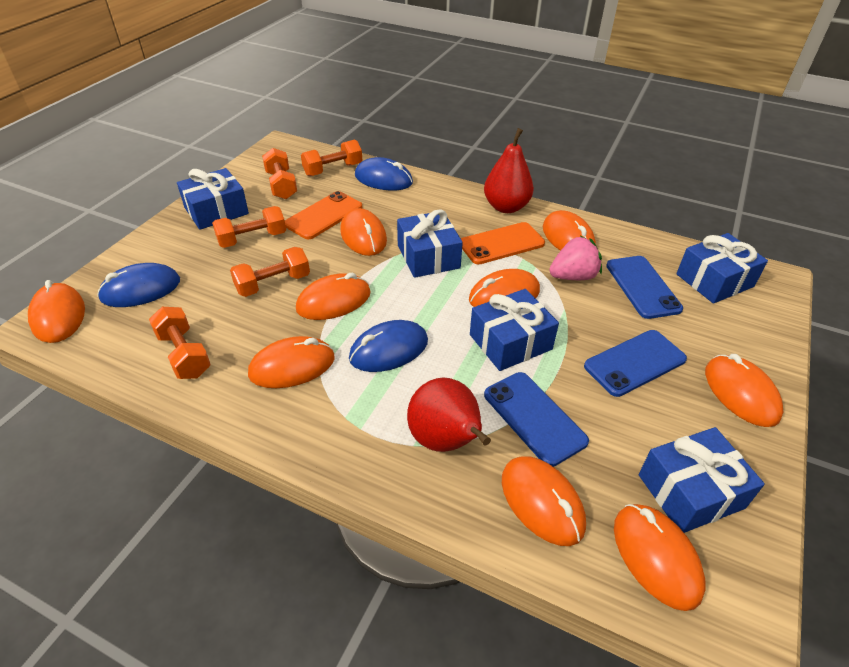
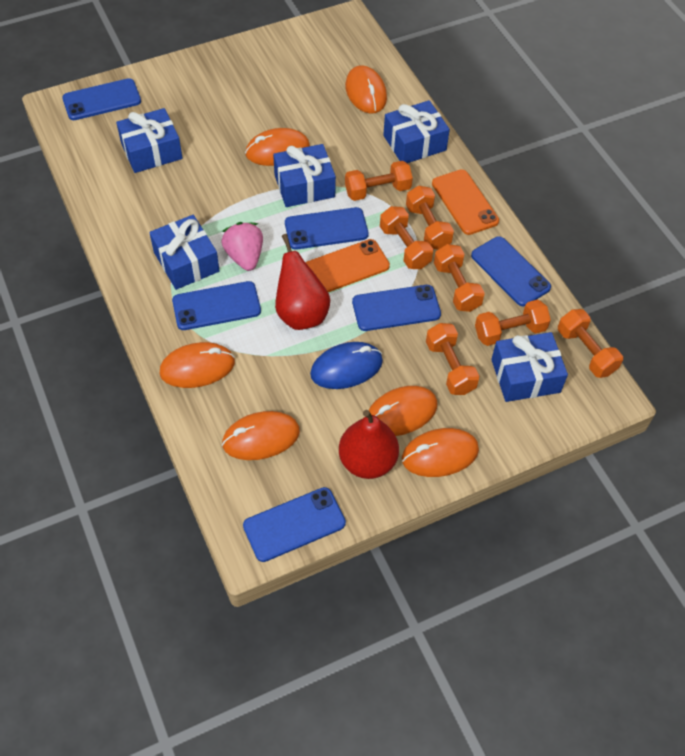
blue mouse: [97,263,180,307] [349,320,428,372] [355,157,413,191] = 3 -> [310,342,383,389] = 1
blue phone: [484,372,589,467] [584,330,687,397] [606,256,683,319] = 3 -> [62,78,141,120] [172,281,261,330] [243,487,346,562] [285,207,369,250] [352,285,441,331] [471,236,551,306] = 6
orange dumbbell: [149,307,211,379] [212,206,286,248] [230,247,310,297] [262,148,297,199] [301,139,362,176] = 5 -> [345,161,413,201] [380,206,433,269] [406,185,454,249] [426,323,479,395] [434,244,485,312] [475,300,551,346] [558,309,623,378] = 7
orange mouse: [28,280,85,343] [248,336,335,388] [296,273,371,320] [340,208,387,256] [469,269,540,307] [502,456,586,546] [543,210,596,251] [614,504,706,611] [705,354,783,427] = 9 -> [159,342,235,388] [222,411,300,460] [245,128,310,166] [345,65,387,113] [369,386,437,436] [402,428,479,477] = 6

